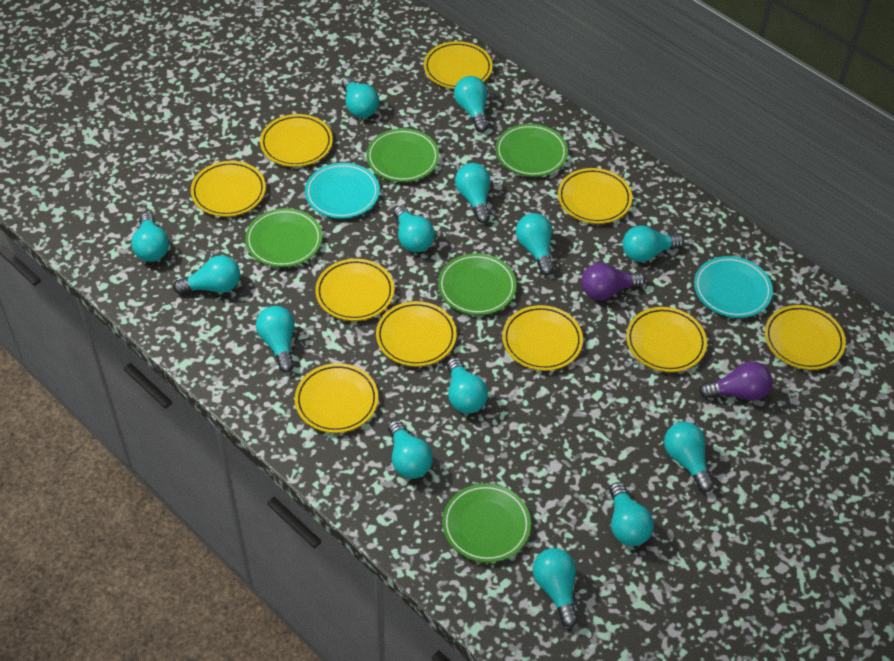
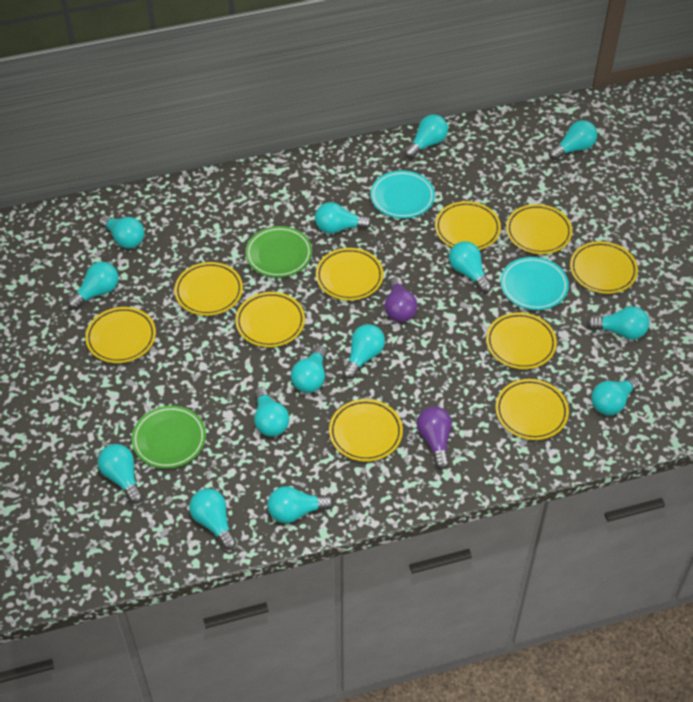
green plate: [245,208,322,267] [367,128,439,182] [438,253,516,315] [442,484,531,563] [495,124,568,177] = 5 -> [132,406,206,469] [245,226,312,278] = 2

